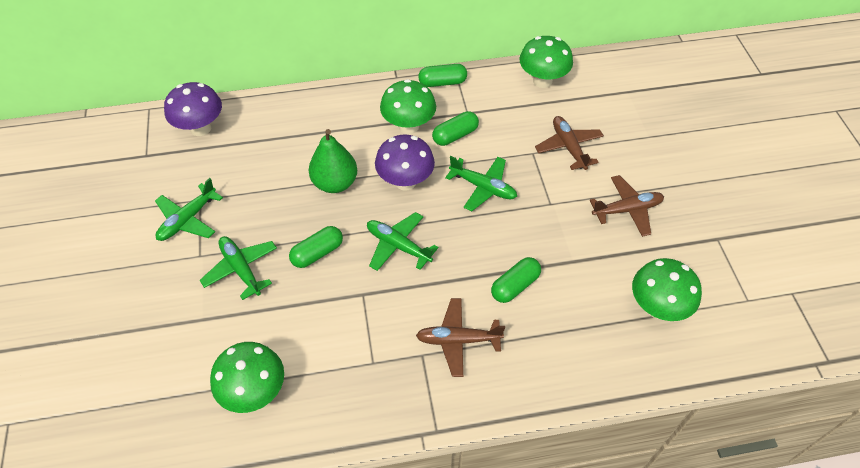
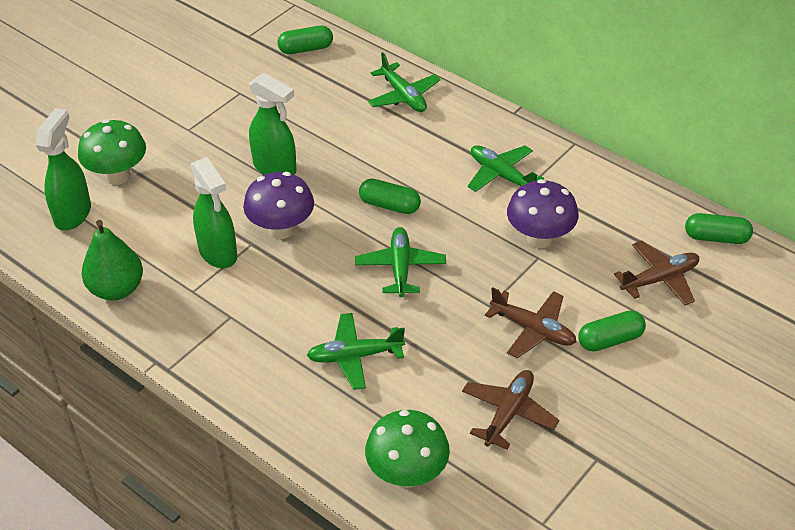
green mushroom: [210,342,284,413] [380,79,436,134] [519,36,573,88] [632,258,702,321] = 4 -> [78,119,146,185] [365,410,450,488] = 2
green spray bottle: none = 0 -> [35,108,91,230] [191,157,237,268] [249,73,297,175] = 3

